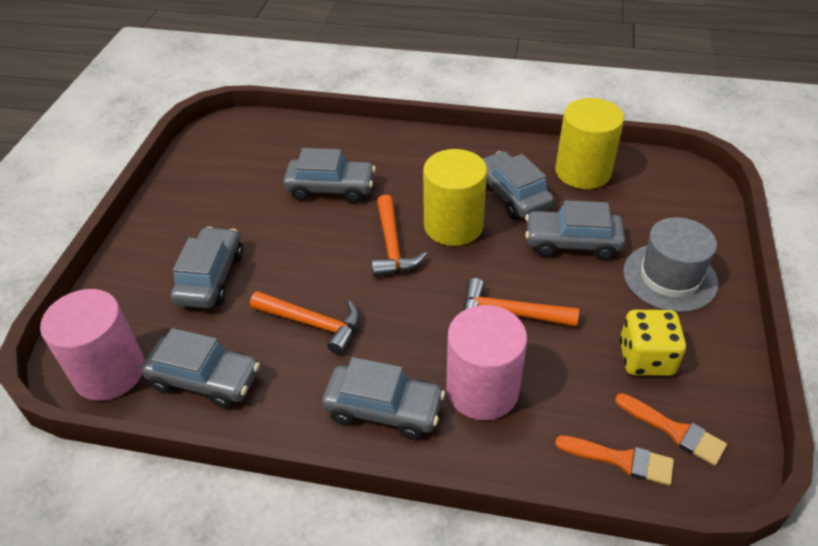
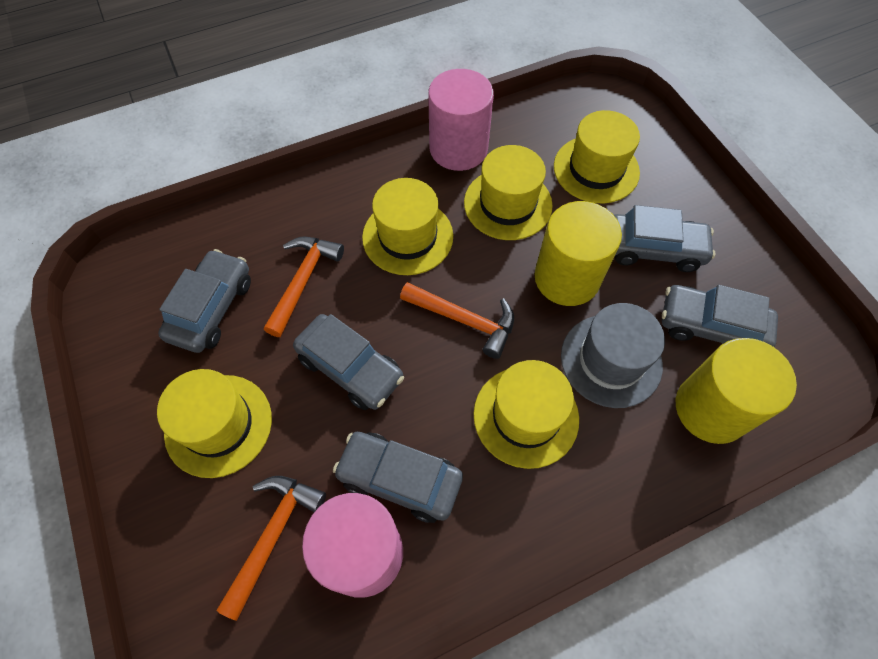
grey car: [141,328,260,409] [171,227,243,308] [283,148,376,203] [322,357,445,440] [482,151,554,220] [525,200,625,260] = 6 -> [158,249,251,353] [293,314,404,410] [333,432,463,523] [614,205,716,272] [662,285,778,347] = 5
orange brush: [555,435,674,486] [615,393,727,466] = 2 -> none = 0
yellow dice: [620,310,686,376] = 1 -> none = 0
yellow hat: none = 0 -> [157,369,272,478] [362,178,453,275] [464,145,553,240] [474,360,579,469] [554,110,640,203] = 5

